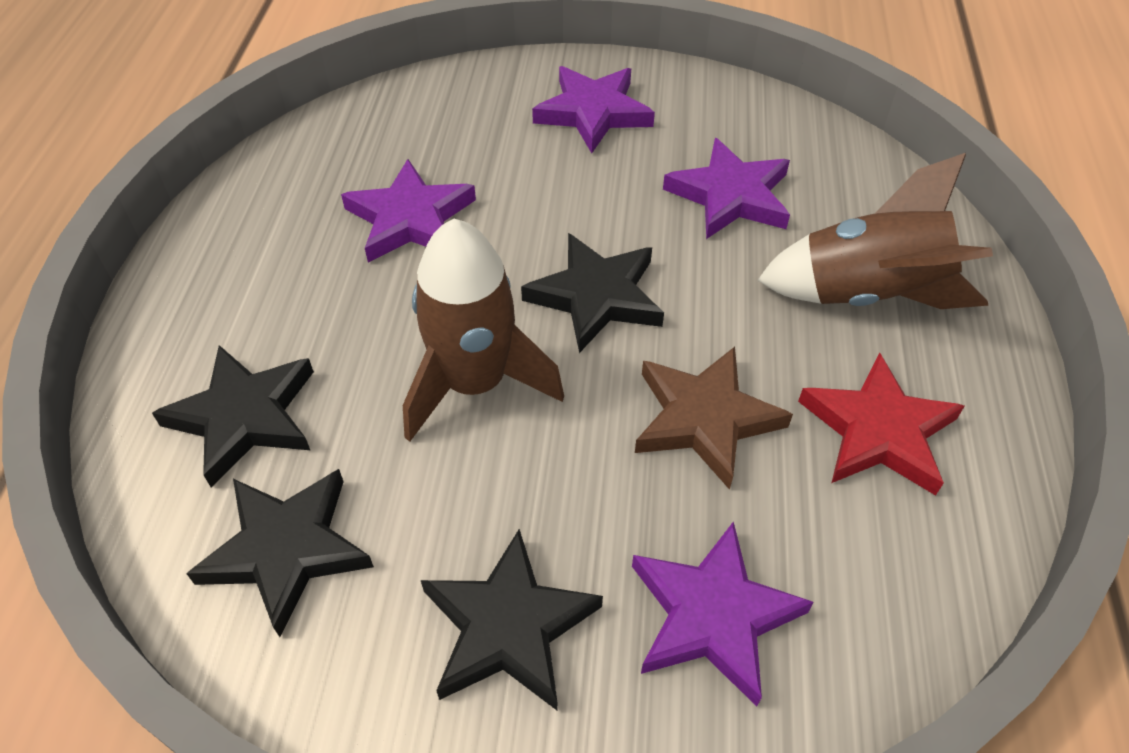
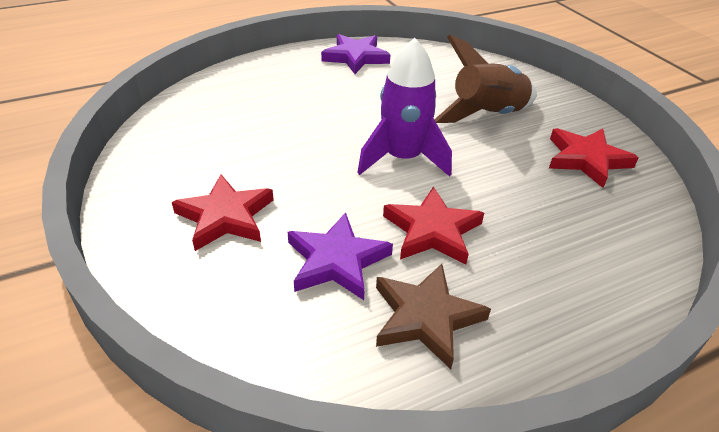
black star: [152,345,314,487] [186,469,374,637] [421,529,603,711] [521,233,664,353] = 4 -> none = 0
brown rocket: [403,219,564,442] [757,153,993,309] = 2 -> [434,35,537,123] = 1
purple rocket: none = 0 -> [357,38,452,177] = 1
purple star: [341,159,476,263] [532,66,655,153] [632,521,814,706] [663,138,790,239] = 4 -> [288,212,393,300] [321,34,391,74] = 2
red star: [798,352,965,496] = 1 -> [172,175,274,251] [383,186,484,265] [549,128,639,188] = 3

